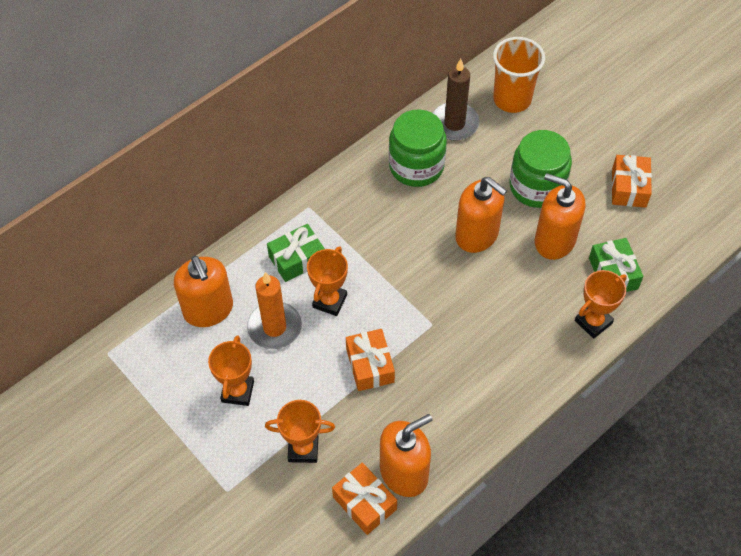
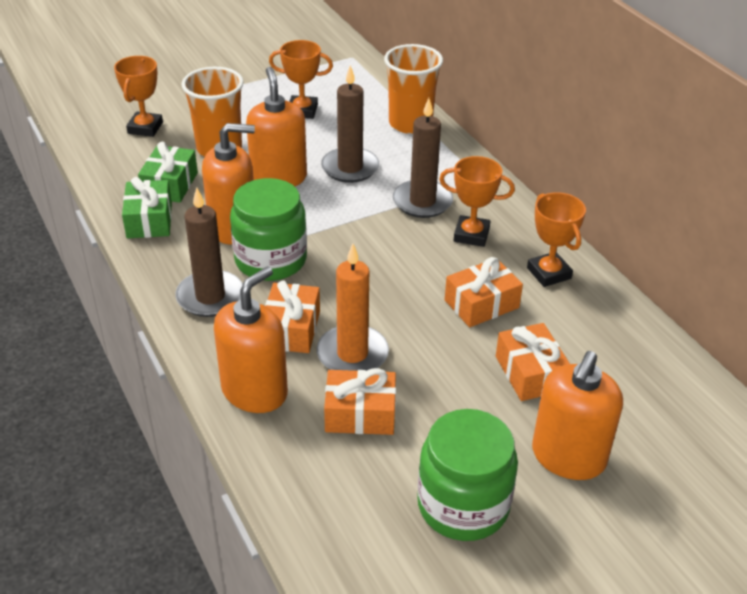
brown candle: [433,59,479,141] = 1 -> [175,187,243,317] [321,65,379,183] [393,98,453,218] = 3
orange cup: [493,37,545,113] = 1 -> [182,67,244,157] [384,44,443,134] = 2
orange gift: [332,463,397,535] [346,329,395,391] [612,155,652,208] = 3 -> [265,281,320,353] [324,368,396,435] [445,257,523,327] [496,323,570,401] = 4

